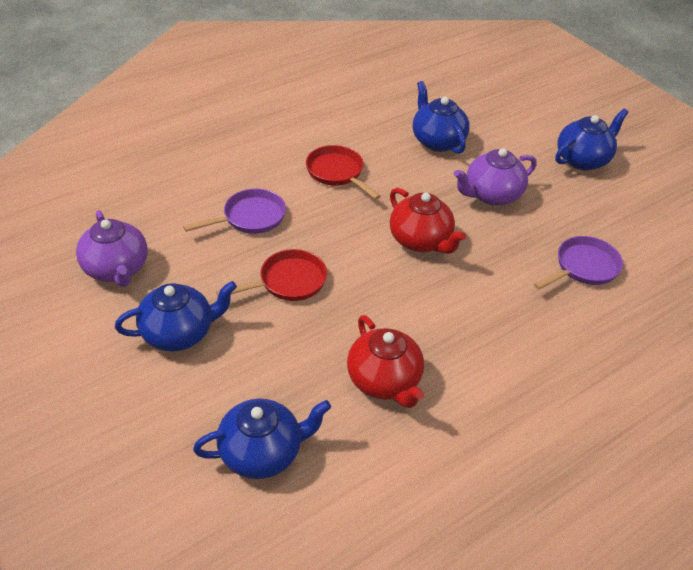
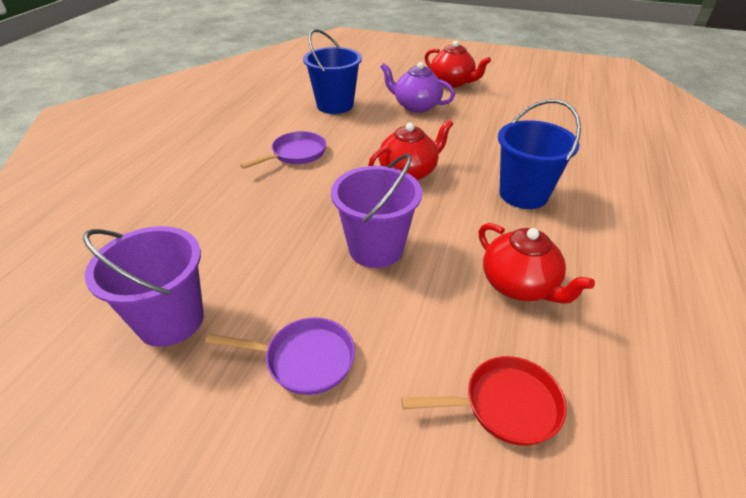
blue bucket: none = 0 -> [303,29,362,114] [498,100,581,209] = 2
blue teapot: [115,281,237,351] [193,399,331,479] [413,81,470,154] [555,109,628,170] = 4 -> none = 0
purple bucket: none = 0 -> [83,226,204,347] [331,154,422,268] = 2
purple teapot: [76,210,148,287] [454,148,537,206] = 2 -> [381,62,455,113] = 1
red pan: [216,249,327,301] [306,145,381,200] = 2 -> [401,356,567,446] = 1
red teapot: [347,315,424,408] [390,188,466,254] = 2 -> [368,120,453,181] [425,40,491,88] [479,223,595,304] = 3

